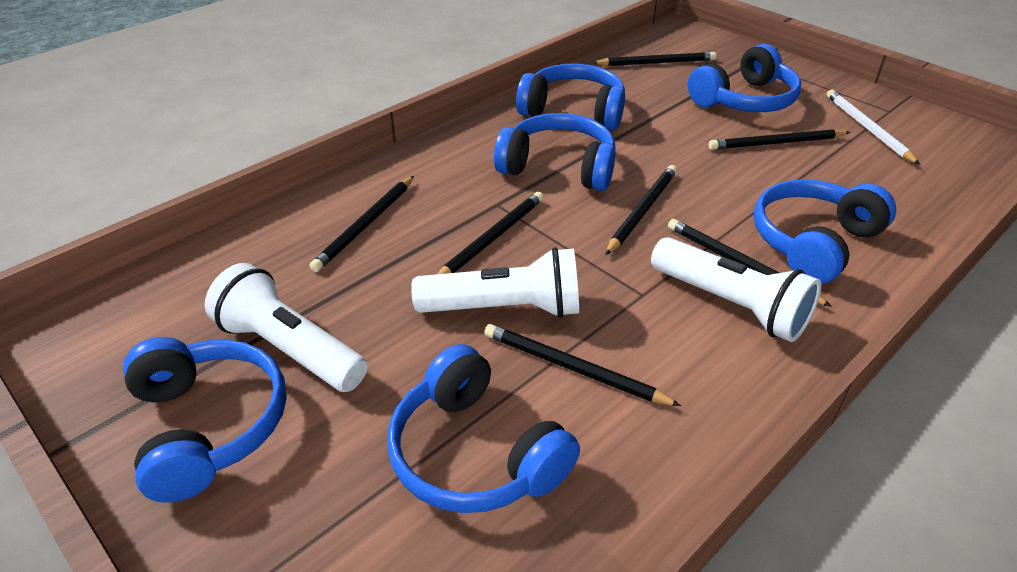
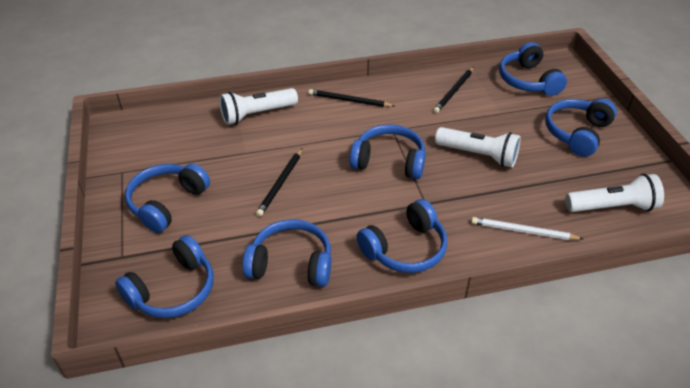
black pencil: [309,176,414,272] [438,192,544,274] [484,324,681,406] [592,52,717,66] [605,165,677,255] [668,219,832,307] [709,129,851,150] = 7 -> [256,148,302,216] [308,89,395,107] [433,67,474,113] = 3
blue headphones: [123,337,287,503] [387,344,580,513] [494,113,616,191] [516,63,625,130] [688,44,801,112] [753,179,896,284] = 6 -> [115,235,213,318] [125,164,210,233] [242,219,331,287] [350,124,426,179] [357,199,447,273] [499,42,567,96] [545,99,617,157] = 7

